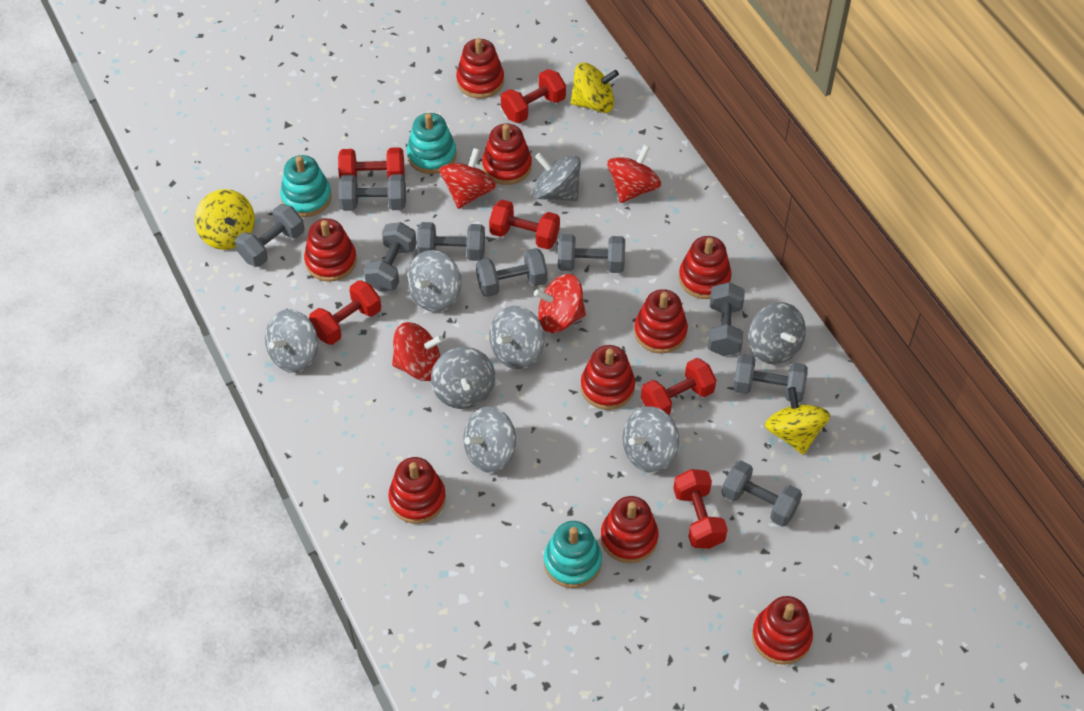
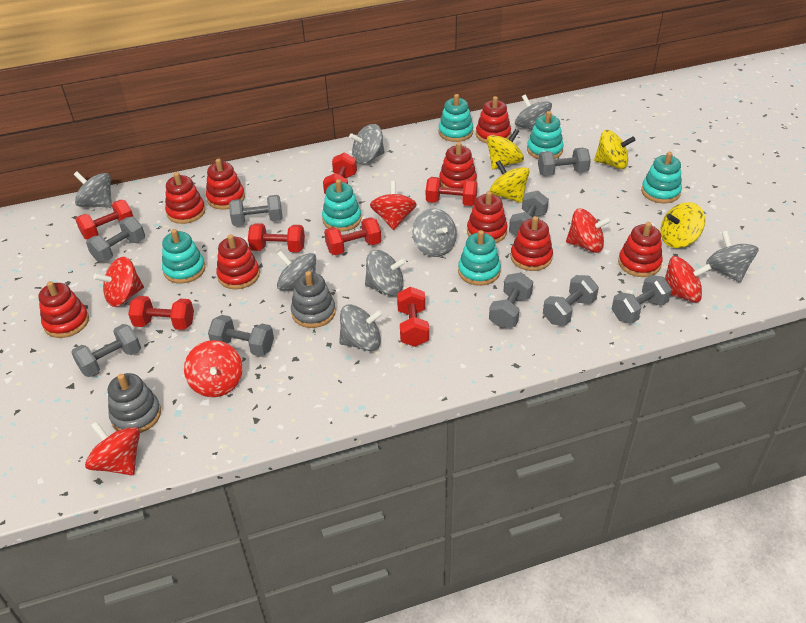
grey stacking toy: none = 0 -> [108,373,161,433] [291,271,336,328] = 2
red dumbbell: [309,280,381,345] [338,147,405,179] [489,200,560,250] [501,69,566,123] [641,358,716,415] [673,469,728,549] = 6 -> [75,200,133,240] [128,296,194,330] [248,223,305,252] [323,152,357,194] [324,217,381,255] [397,287,429,347] [426,177,478,206] = 7
red spinning top: [392,322,443,381] [440,148,496,209] [534,274,586,333] [607,145,661,203] = 4 -> [85,421,140,475] [93,257,144,307] [184,340,243,397] [370,181,417,230] [566,209,611,253] [665,256,712,303] = 6
turquoise stacking toy: [280,155,332,217] [407,113,456,174] [544,521,602,588] = 3 -> [162,229,205,284] [322,179,362,232] [439,94,473,142] [458,230,501,286] [527,111,564,159] [641,152,682,203] = 6
yellow spinning top: [195,189,255,250] [570,63,619,113] [765,387,830,455] = 3 -> [487,129,524,169] [489,160,530,203] [594,130,635,169] [661,202,705,248] = 4

